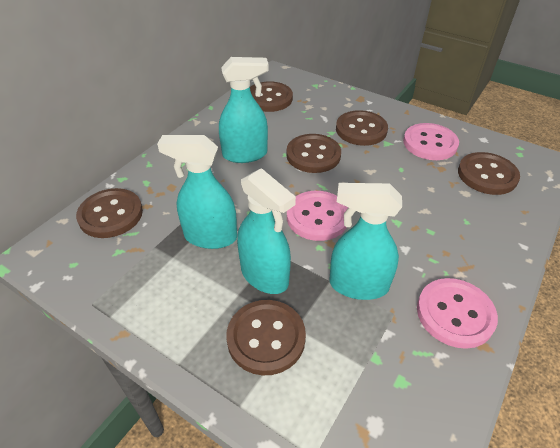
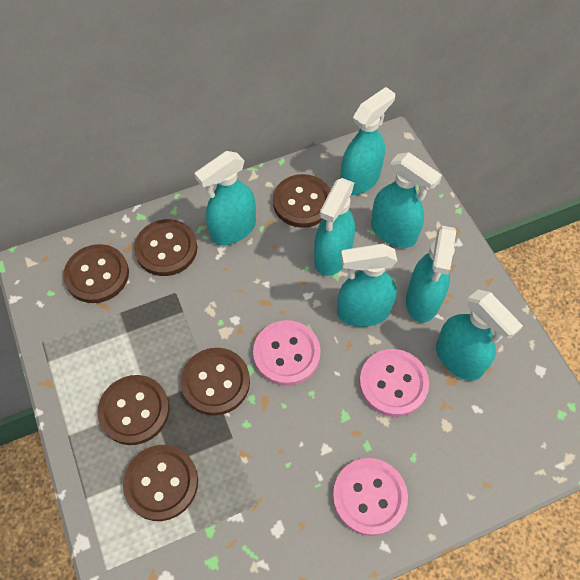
turquoise spray bottle: [157,135,237,249] [219,57,269,163] [237,168,296,294] [329,183,402,300] = 4 -> [194,151,256,245] [314,178,355,276] [337,244,397,327] [340,87,395,195] [371,152,442,248] [406,226,456,323] [436,289,523,381] = 7

